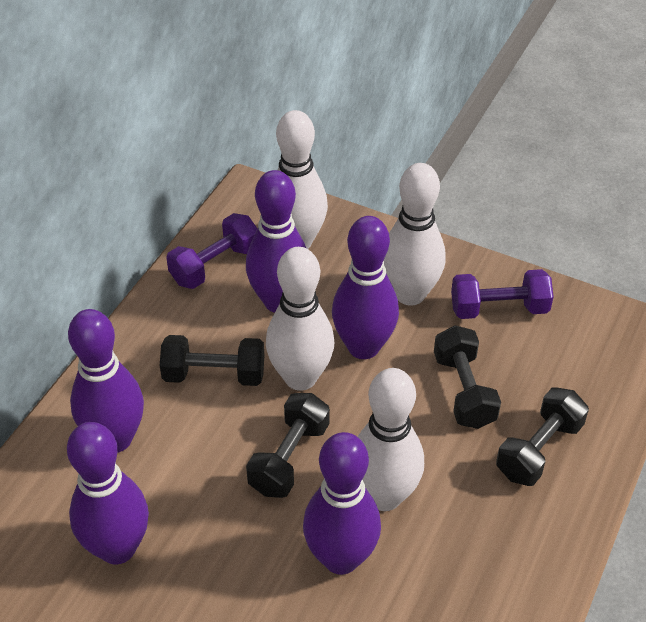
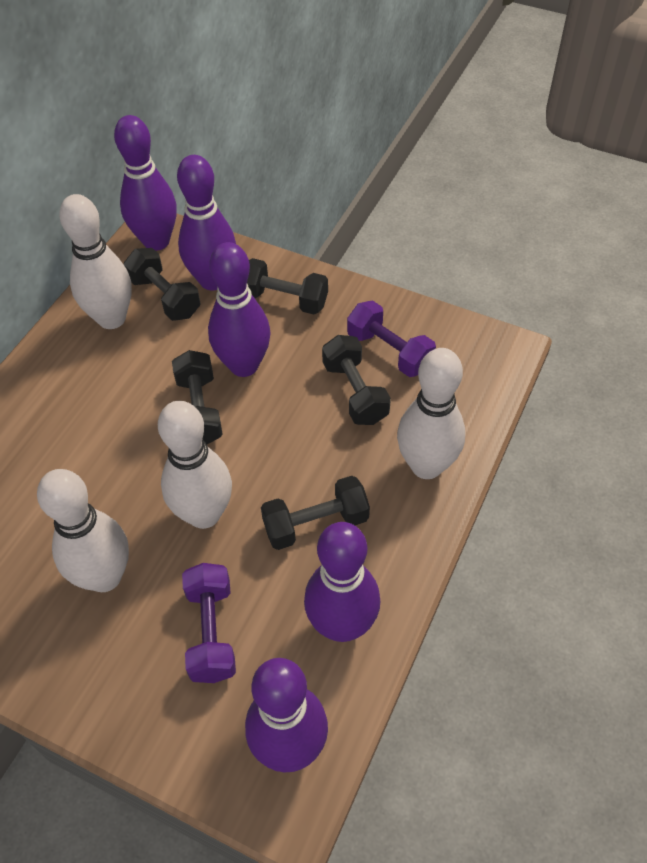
black dumbbell: [160,335,264,386] [246,393,330,498] [434,325,501,429] [496,387,589,486] = 4 -> [124,248,200,321] [172,350,223,444] [247,258,328,315] [261,476,370,550] [322,335,391,425] = 5

